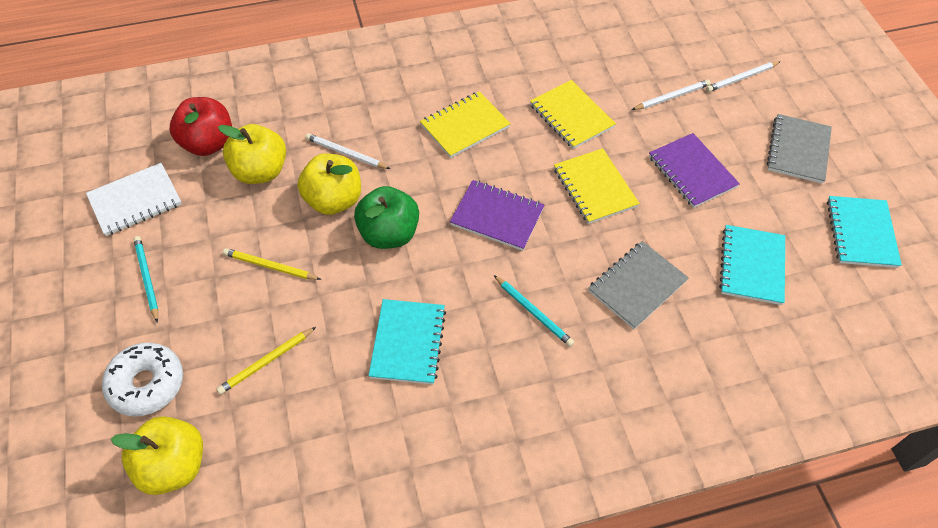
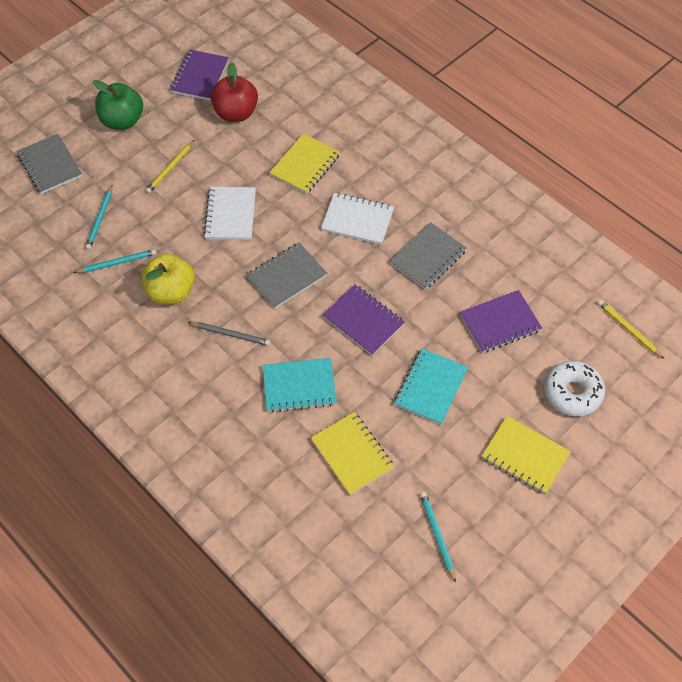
grey notebook: [588,241,689,329] [767,114,832,184] = 2 -> [17,134,82,194] [247,242,328,309] [390,222,467,290] = 3
grey pencil: none = 0 -> [188,322,270,346] = 1
purple notebook: [450,180,544,251] [649,133,740,208] = 2 -> [170,49,229,101] [323,285,405,356] [460,290,542,353] = 3
turquoise notebook: [369,299,446,385] [719,225,785,305] [827,196,902,268] = 3 -> [262,358,337,412] [394,348,468,425] = 2
turquoise pencil: [134,236,159,323] [494,275,574,347] = 2 -> [73,249,156,273] [85,185,113,250] [420,492,456,583] = 3
white notebook: [86,163,182,236] = 1 -> [203,187,256,240] [321,193,394,245] = 2
white pencil: [305,133,390,169] [632,80,711,110] [706,61,781,92] = 3 -> none = 0
yellow apple: [111,416,203,495] [218,124,286,184] [297,153,361,215] = 3 -> [141,253,195,304] = 1

